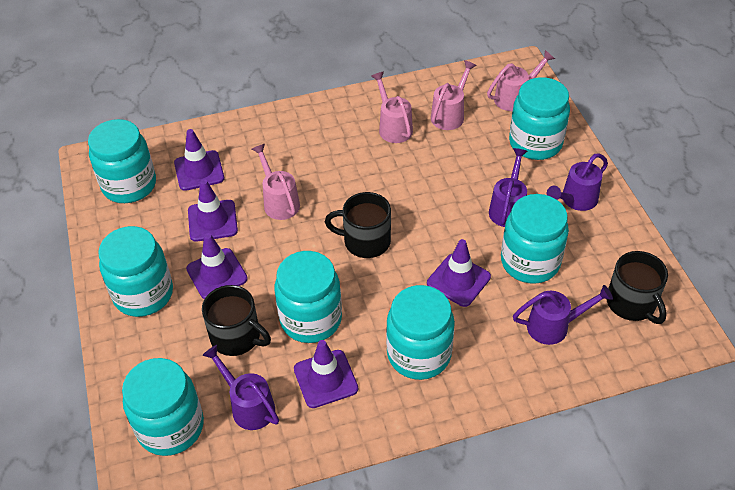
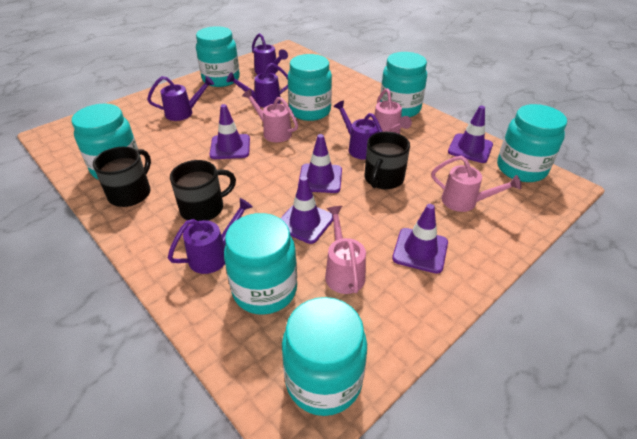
purple watering can: [202,345,279,430] [489,148,527,227] [513,285,613,345] [547,153,608,211] = 4 -> [147,76,214,121] [168,198,253,274] [226,63,288,108] [252,33,288,75] [333,100,382,160] = 5

